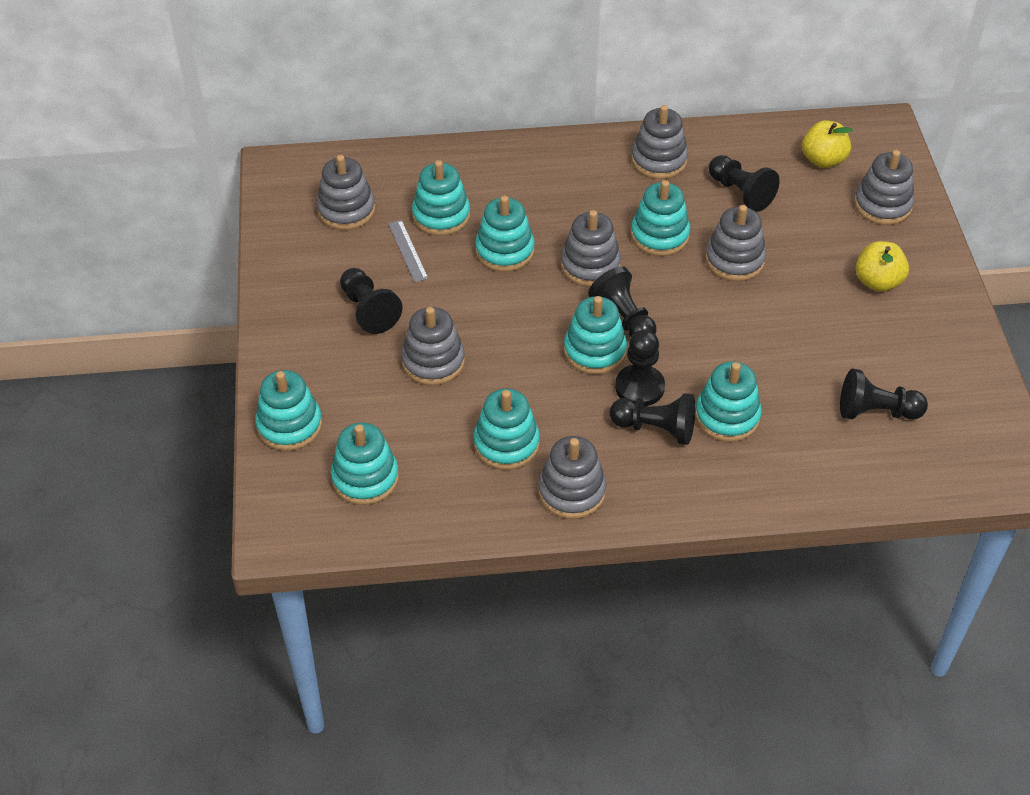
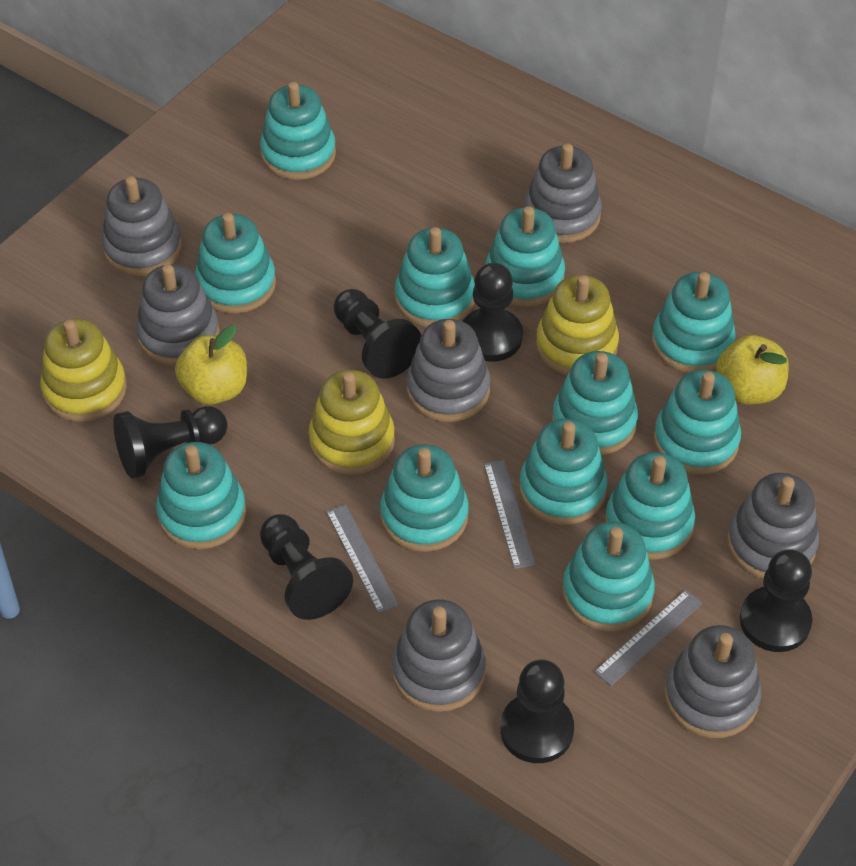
grey ruler: [388,220,428,282] = 1 -> [326,504,398,613] [484,460,536,569] [594,590,702,686] = 3
turquoise stacking toy: [255,370,322,451] [331,423,399,505] [412,160,470,236] [473,389,540,470] [475,196,535,272] [564,296,627,375] [631,180,690,256] [695,361,762,442] = 8 -> [156,442,246,549] [195,213,276,313] [260,82,336,180] [380,444,469,552] [395,227,475,327] [485,206,565,307] [519,418,607,525] [552,351,638,455] [562,522,655,631] [605,452,695,560] [652,272,736,373] [653,370,741,475] = 12
yellow stacking toy: none = 0 -> [40,319,127,422] [309,370,395,475] [536,275,619,375] = 3

